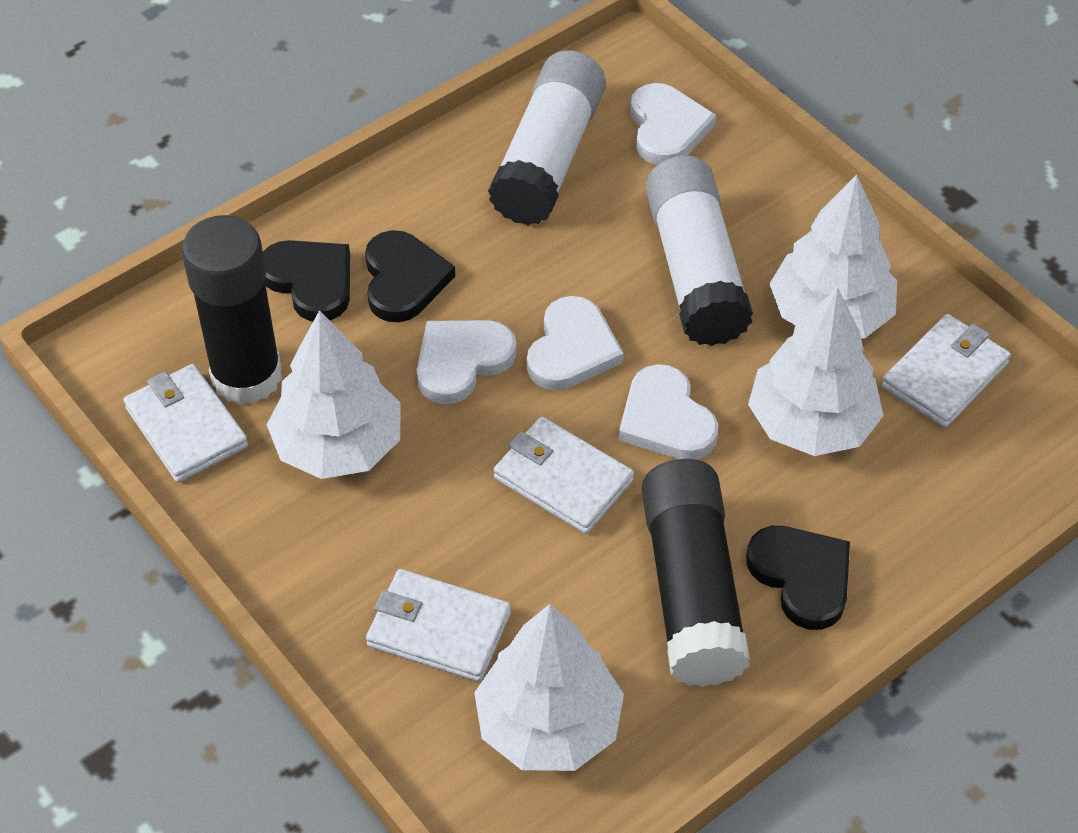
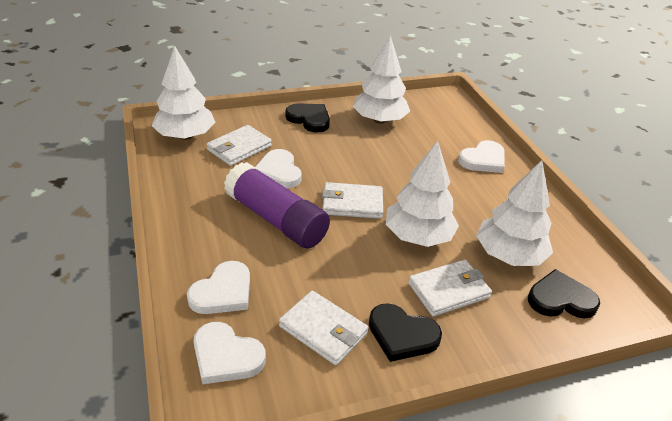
black glue stick: [181,215,282,405] [642,459,750,687] = 2 -> none = 0
purple glue stick: none = 0 -> [224,162,330,249] = 1
white glue stick: [488,50,606,225] [646,155,753,346] = 2 -> none = 0

